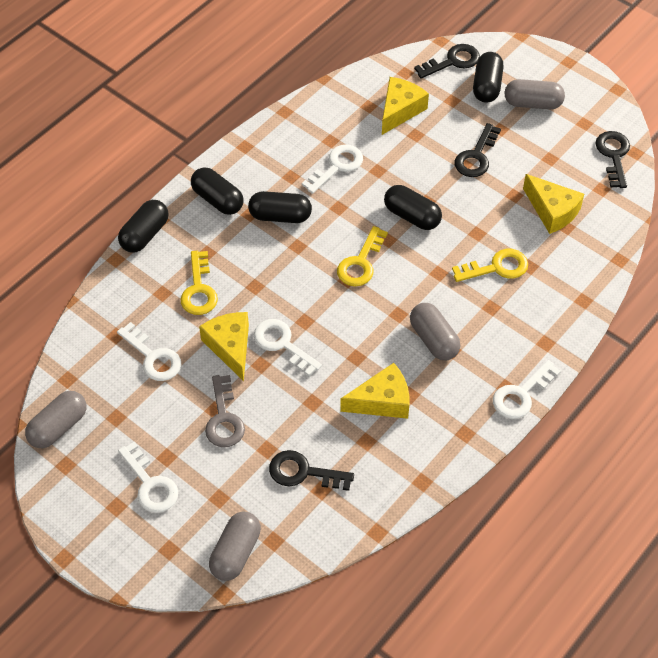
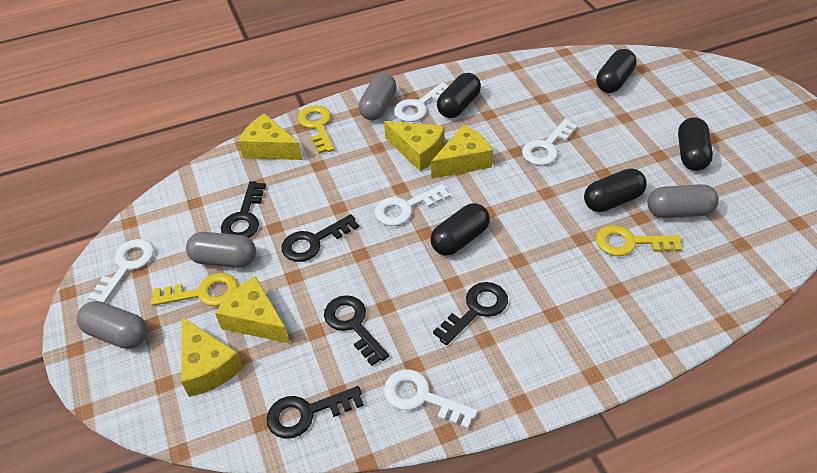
black key: [269,450,354,491] [414,44,480,79] [455,123,501,177] [596,131,630,188] = 4 -> [221,181,266,238] [266,386,364,439] [282,214,359,262] [324,295,389,366] [433,282,508,345] = 5
grey key: [205,375,245,447] = 1 -> none = 0
yellow cheese: [199,312,249,381] [340,363,409,419] [382,77,429,135] [523,174,584,234] = 4 -> [181,317,243,397] [215,276,290,343] [238,113,303,160] [384,121,444,171] [431,125,493,179] = 5

